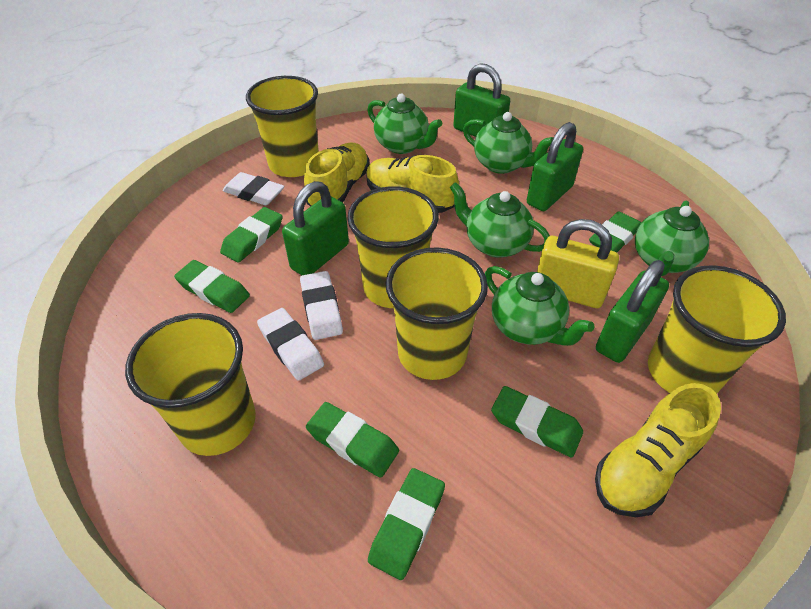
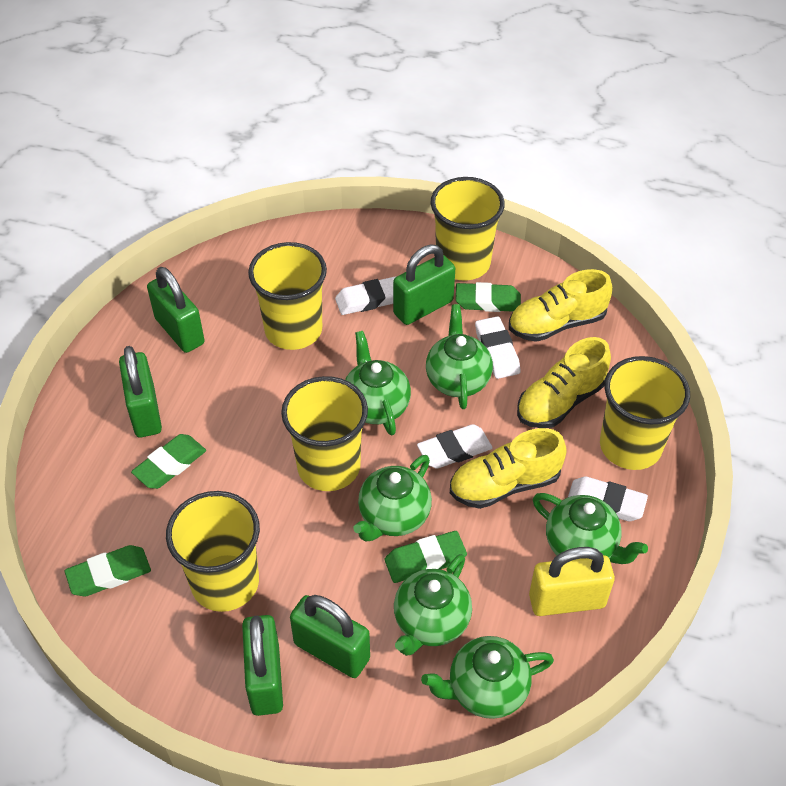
green eraser: [174,260,250,313] [220,207,283,263] [306,402,399,478] [368,468,445,580] [491,386,583,458] [589,211,641,252] = 6 -> [65,545,151,596] [131,434,206,489] [385,531,467,583] [456,282,521,312] = 4
green padlock: [282,181,349,275] [453,63,510,137] [527,122,583,211] [596,260,669,363] = 4 -> [119,346,162,438] [147,267,205,353] [242,615,283,716] [290,595,370,678] [393,245,455,325] = 5
green teapot: [367,94,442,154] [450,182,550,258] [463,112,553,174] [485,266,594,346] [635,201,709,276] = 5 -> [345,331,411,435] [353,455,432,542] [394,554,472,656] [421,636,554,719] [426,304,493,409] [533,493,648,564] = 6
white eraser: [222,172,285,205] [257,308,324,381] [300,271,343,340] = 3 -> [335,277,395,315] [417,424,493,469] [475,316,521,379] [568,476,648,521] = 4

